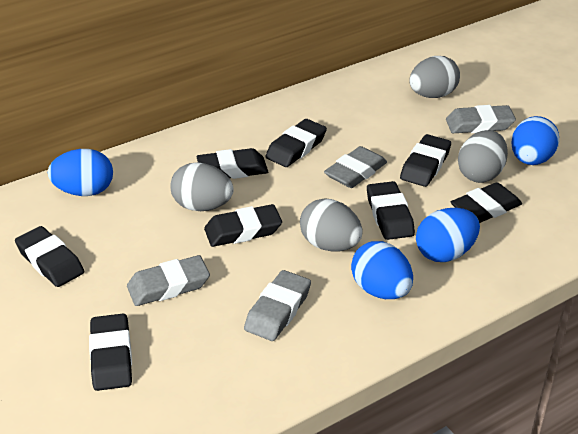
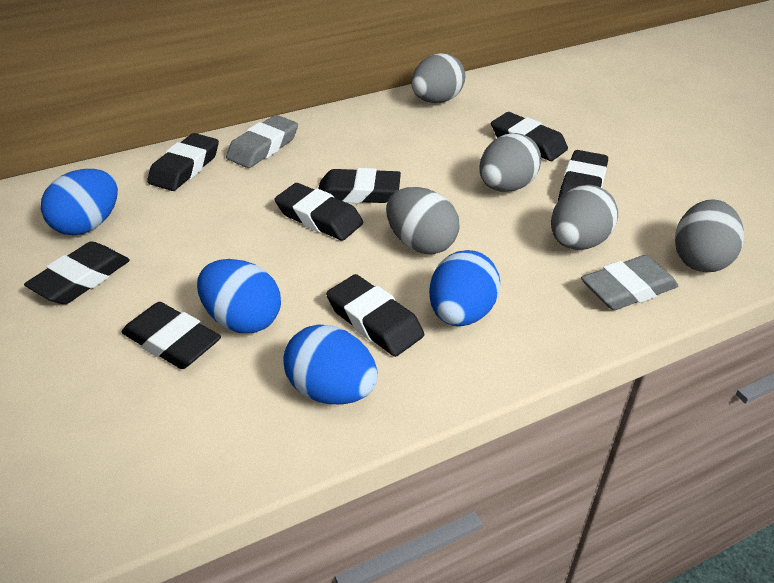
grey egg: [170,162,234,211] [300,198,363,252] [409,56,460,98] [458,130,508,183] = 4 -> [386,187,460,254] [411,53,465,103] [479,133,541,192] [551,185,618,250] [675,199,744,272] = 5
grey eraser: [127,255,210,306] [244,270,311,341] [324,146,387,188] [446,105,516,133] = 4 -> [226,115,298,168] [581,255,678,310] = 2

